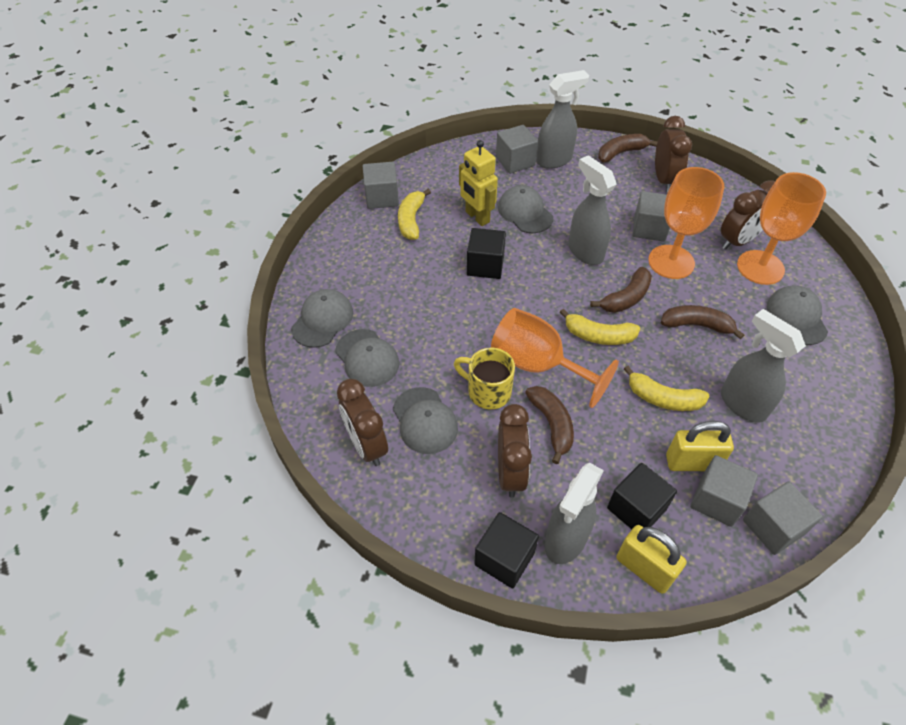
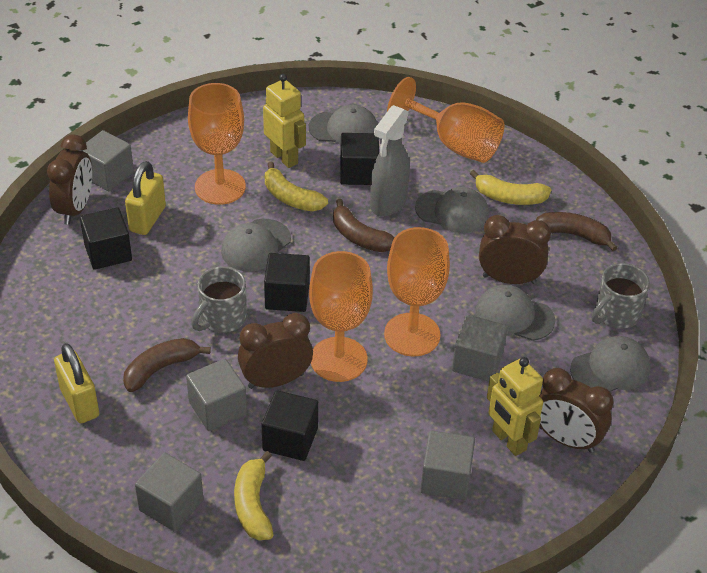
black cube: [467,228,506,279] [474,512,539,588] [607,463,677,529] = 3 -> [80,207,132,270] [261,390,318,461] [264,253,310,312] [340,133,379,185] = 4
brown banana: [525,386,574,464] [590,267,652,313] [598,134,658,163] [661,305,744,339] = 4 -> [123,338,211,392] [333,199,395,252] [536,212,617,251] = 3
grey mug: none = 0 -> [191,266,247,333] [592,263,650,329] = 2
grey spray bottle: [536,70,589,169] [545,463,604,564] [568,155,617,265] [721,309,806,423] = 4 -> [370,105,410,217] = 1
orange goblet: [491,308,619,408] [648,167,724,279] [737,172,826,285] = 3 -> [188,83,246,205] [309,251,373,382] [384,227,450,356] [387,77,505,163] = 4
yellow mug: [454,347,515,409] = 1 -> none = 0
yellow robot: [459,140,498,226] = 1 -> [263,74,306,168] [487,357,543,456] = 2

